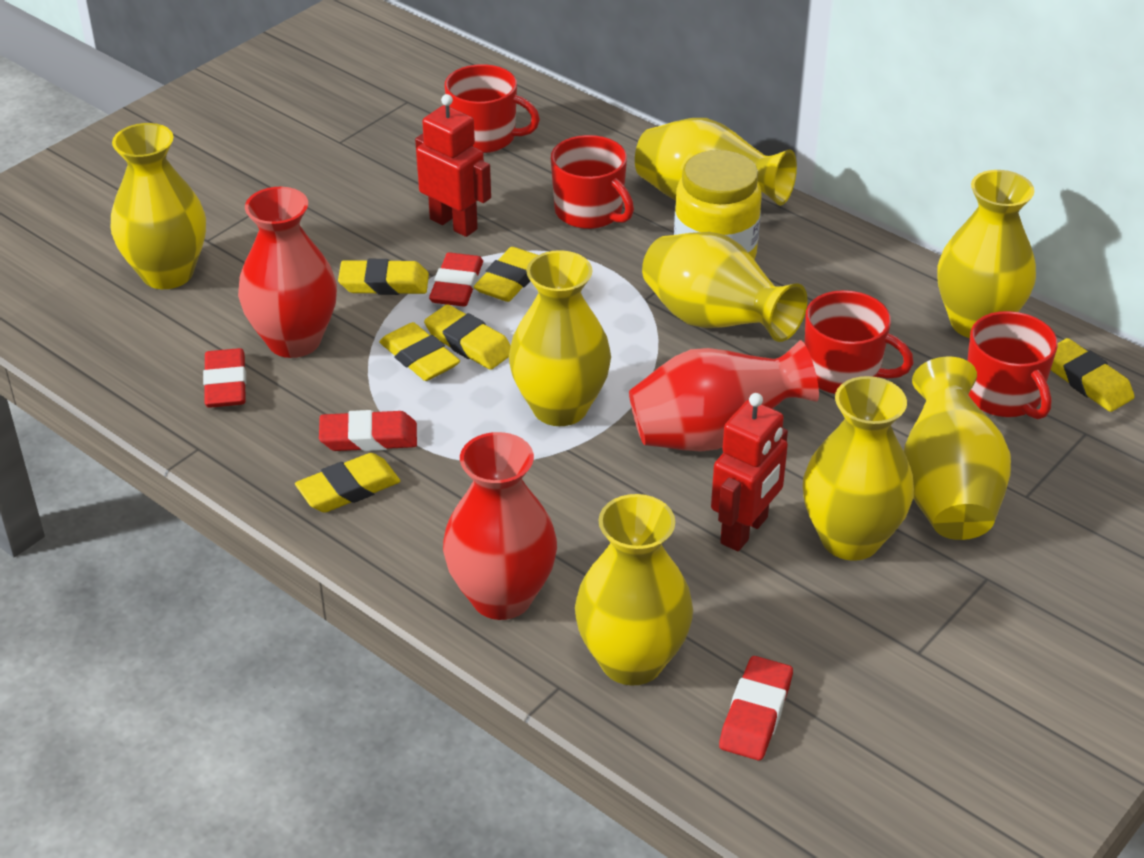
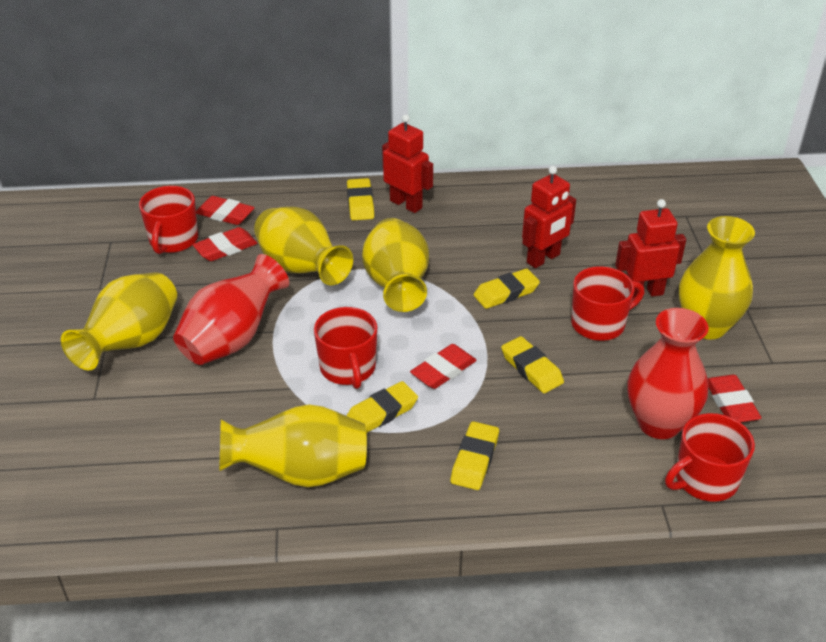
red robot: [415,94,491,237] [711,393,788,551] = 2 -> [382,114,433,213] [522,166,576,268] [615,199,686,299] = 3
red vase: [238,187,337,358] [443,432,557,620] [629,340,819,452] = 3 -> [173,254,289,365] [627,308,709,439] = 2
yellow eraser: [295,453,400,513] [338,259,429,295] [379,322,460,381] [424,304,511,370] [474,247,538,302] [1051,338,1135,412] = 6 -> [346,381,418,433] [347,178,374,220] [450,421,499,490] [474,269,540,309] [501,336,564,393] = 5
yellow jar: [674,150,762,259] = 1 -> none = 0
yellow vase: [111,123,206,289] [509,250,611,426] [575,494,693,685] [635,118,797,206] [642,232,807,342] [803,376,914,561] [904,357,1011,540] [937,170,1036,338] = 8 -> [61,272,177,370] [219,404,367,487] [254,207,353,285] [362,218,429,312] [679,216,755,340] = 5

